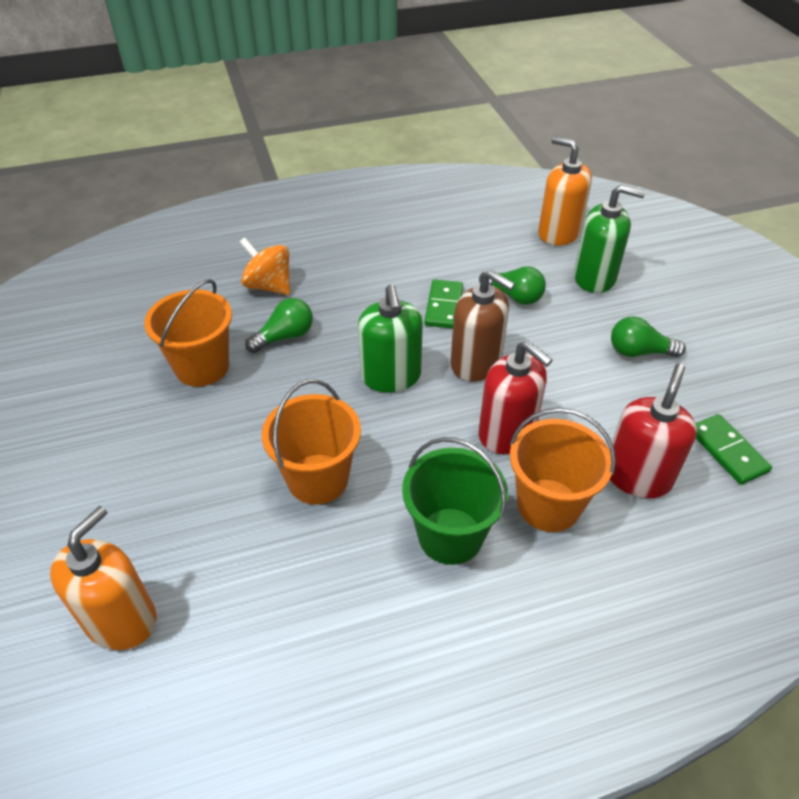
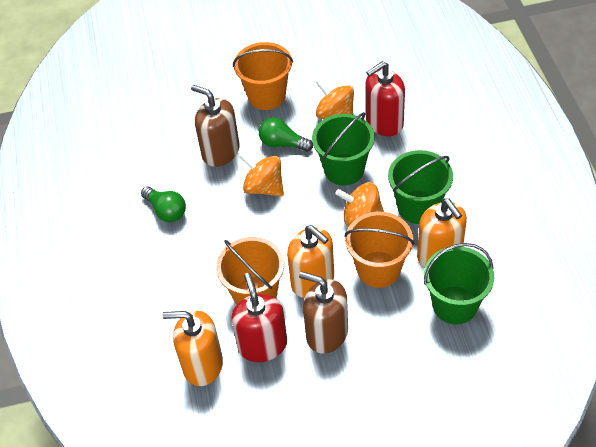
brown soap dispenser: [450,270,515,382] = 1 -> [191,85,240,167] [299,271,348,354] = 2
green bucket: [402,437,508,565] = 1 -> [312,112,375,186] [388,150,453,224] [424,243,494,324] = 3
green domino: [424,279,463,329] [696,414,772,485] = 2 -> none = 0
green light bulb: [245,298,313,353] [479,266,546,305] [611,316,686,357] = 3 -> [141,186,186,222] [259,117,313,152] = 2
green soap dispenser: [358,284,423,393] [574,184,646,293] = 2 -> none = 0
orange soap dispenser: [50,506,157,650] [538,136,592,246] = 2 -> [162,311,223,386] [287,225,334,298] [417,198,467,268] = 3
orange spinning top: [240,238,290,295] = 1 -> [240,153,284,196] [316,79,354,119] [335,182,384,227] = 3

